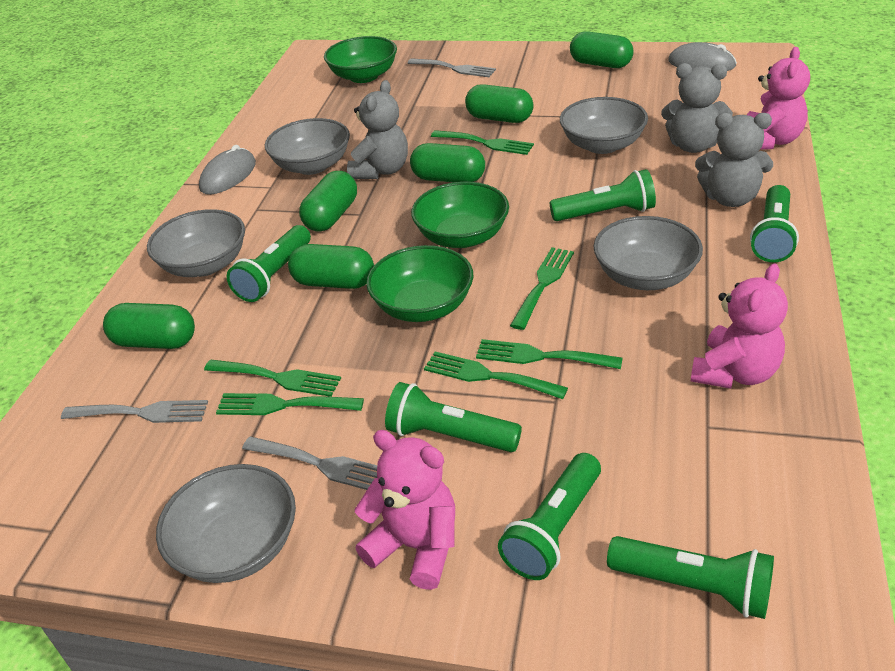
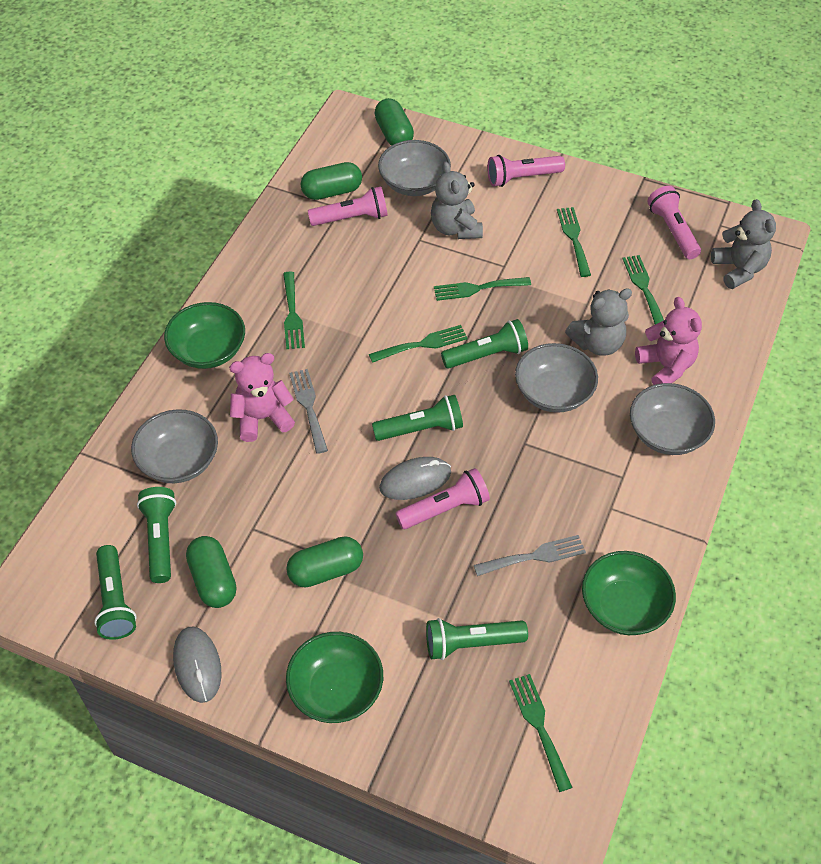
green capsule: [103,303,195,349] [288,244,374,289] [299,171,357,232] [410,143,485,182] [465,84,534,123] [570,31,634,68] = 6 -> [186,536,237,608] [286,536,363,588] [301,162,362,200] [374,98,414,146] = 4
green flashlight: [226,225,311,302] [385,382,522,452] [498,453,601,580] [550,169,656,221] [607,536,774,619] [750,185,799,263] = 6 -> [94,545,137,640] [137,487,176,583] [372,395,463,441] [426,618,528,660] [441,319,528,369] = 5
grey bowl: [147,209,245,277] [156,464,296,583] [265,118,350,175] [560,97,648,154] [593,216,703,290] = 5 -> [131,409,218,483] [378,140,451,196] [515,343,598,413] [630,383,715,455] = 4
grey fork: [61,400,208,423] [242,437,377,490] [407,58,496,77] = 3 -> [289,369,328,454] [474,535,586,576] = 2
pink flashlight: none = 0 -> [308,187,388,226] [395,468,490,529] [487,155,565,187] [647,186,701,259] = 4
pink teddy bear: [355,430,455,590] [691,263,788,389] [747,47,810,150] = 3 -> [229,353,295,442] [635,297,702,385] = 2

